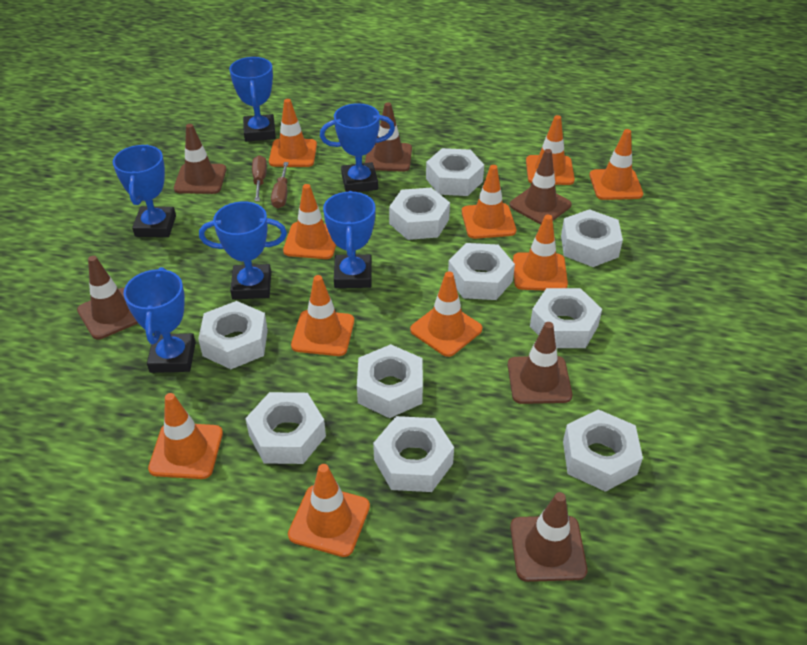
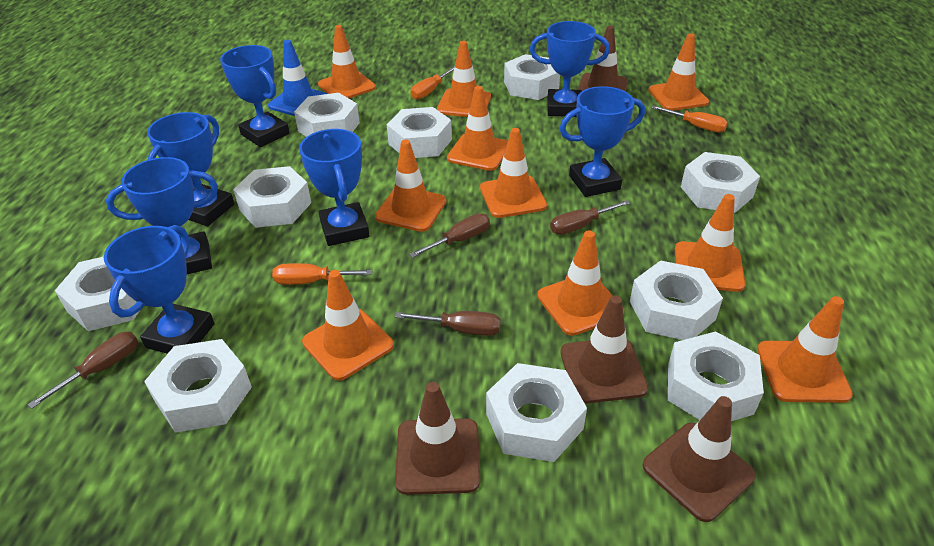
blue traffic cone: none = 0 -> [268,40,328,116] = 1
blue trophy: [113,145,176,237] [123,267,196,373] [199,201,287,299] [229,57,276,142] [320,103,395,192] [323,191,376,288] = 6 -> [104,225,214,354] [106,157,218,274] [147,112,234,226] [220,45,289,147] [299,129,370,246] [530,21,610,117] [560,86,645,197] = 7
brown screwdriver: [252,155,267,201] [271,162,289,208] = 2 -> [27,332,138,409] [395,311,501,336] [409,213,490,258] [550,200,630,235] = 4
brown traffic cone: [77,256,138,340] [174,124,226,194] [365,102,412,172] [508,322,572,404] [509,149,572,224] [510,492,587,582] = 6 -> [395,382,480,495] [560,295,648,404] [578,26,628,92] [643,396,756,522] = 4
orange screwdriver: none = 0 -> [272,263,373,285] [410,66,455,100] [651,105,728,132] = 3

